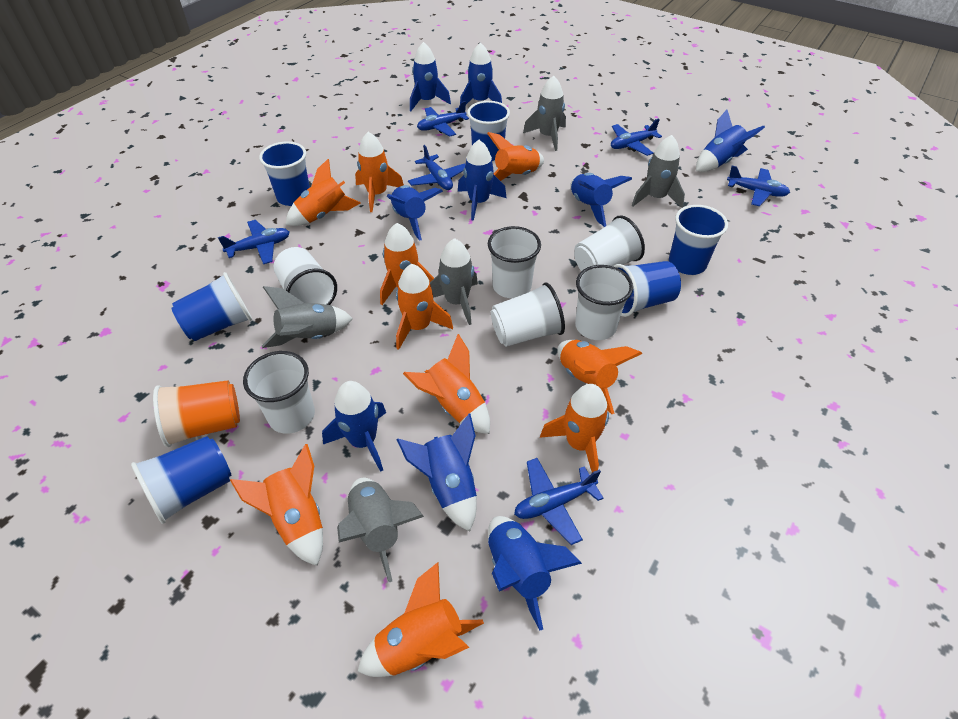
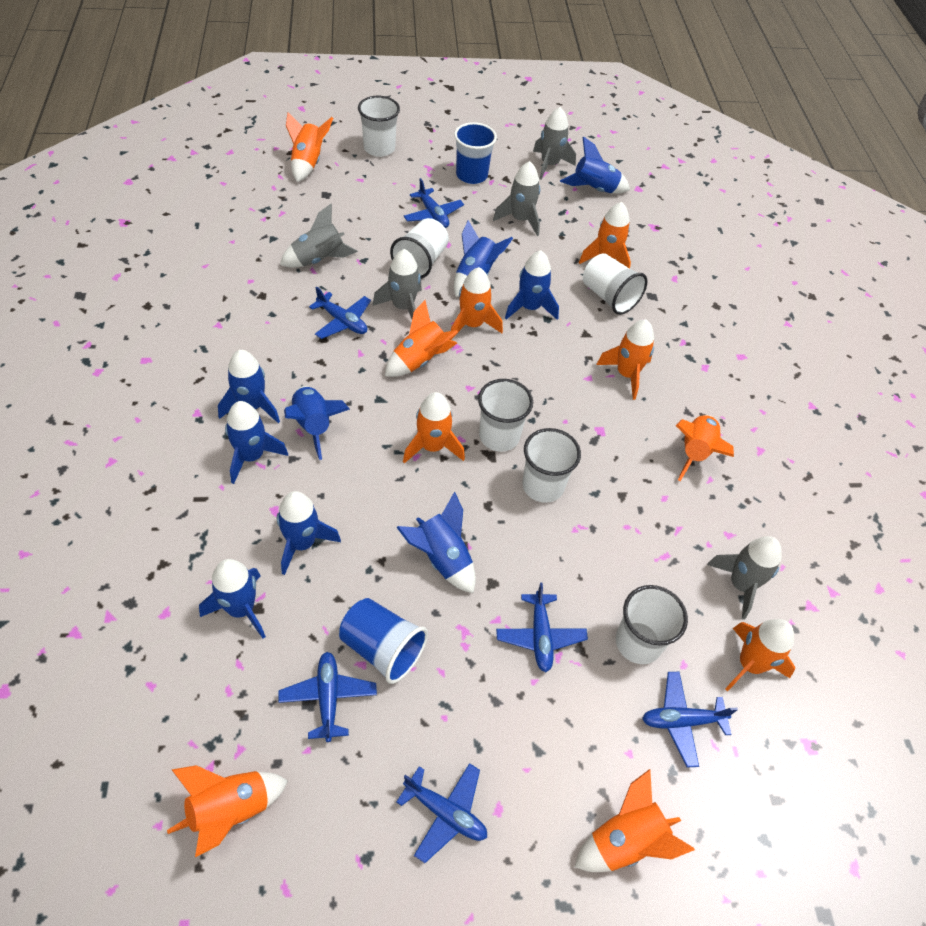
blue cup: [131,436,231,524] [171,272,252,341] [259,142,310,206] [467,101,510,161] [613,261,681,317] [669,205,728,275] = 6 -> [339,598,428,684] [454,122,497,184] = 2
orange cup: [153,380,240,447] = 1 -> none = 0

